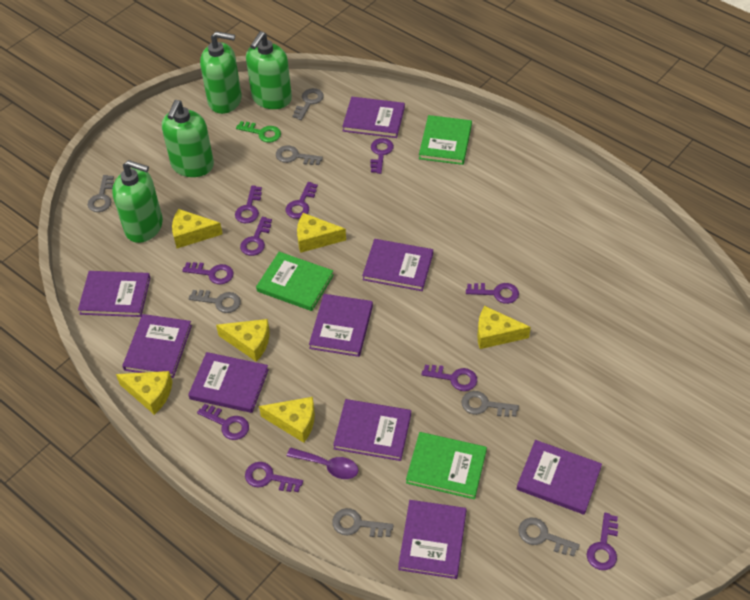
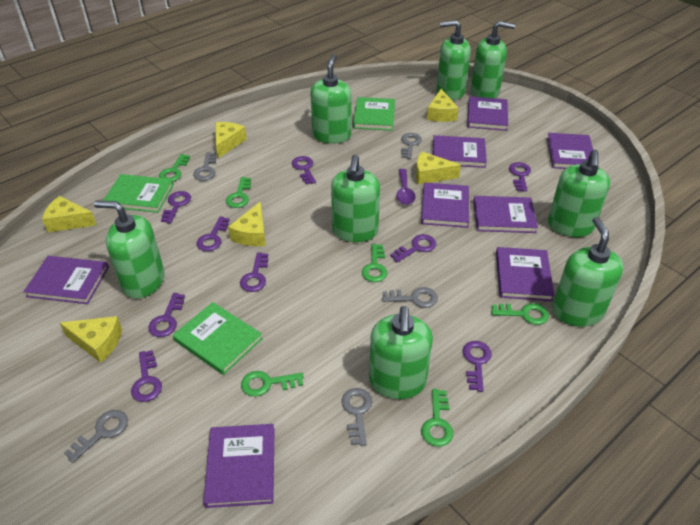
green key: [236,121,281,143] = 1 -> [159,154,190,181] [226,177,251,208] [241,371,304,397] [362,244,387,282] [421,389,453,447] [491,303,549,325] = 6
green soap dispenser: [112,160,163,243] [162,100,214,177] [200,31,242,114] [246,31,292,109] = 4 -> [94,200,165,299] [310,54,351,144] [331,155,380,242] [369,306,433,399] [436,20,471,100] [471,21,515,98] [548,150,610,237] [552,217,623,327] = 8
grey key: [88,175,114,212] [189,290,241,313] [276,145,323,165] [293,88,324,120] [332,508,394,537] [461,391,519,417] [518,518,580,557] = 7 -> [64,410,128,463] [193,152,216,181] [341,388,372,446] [382,287,438,308] [401,133,422,159] = 5
purple book: [78,271,150,317] [122,314,192,378] [188,352,269,413] [309,294,373,357] [333,399,411,461] [342,97,405,138] [362,239,433,291] [398,500,467,579] [517,440,602,515] = 9 -> [23,256,109,304] [203,424,275,508] [421,183,469,228] [433,135,487,168] [467,96,508,131] [473,196,538,233] [496,247,555,301] [547,133,593,169] = 8
purple key: [182,262,234,285] [197,404,249,440] [235,185,262,223] [240,217,272,256] [245,462,303,492] [286,182,318,219] [370,138,394,174] [421,365,477,391] [466,283,519,304] [587,513,618,570] = 10 -> [131,350,162,402] [148,293,185,337] [161,191,191,223] [197,217,230,251] [240,252,268,292] [292,156,316,184] [390,234,436,262] [463,341,492,392] [509,162,531,192] = 9

